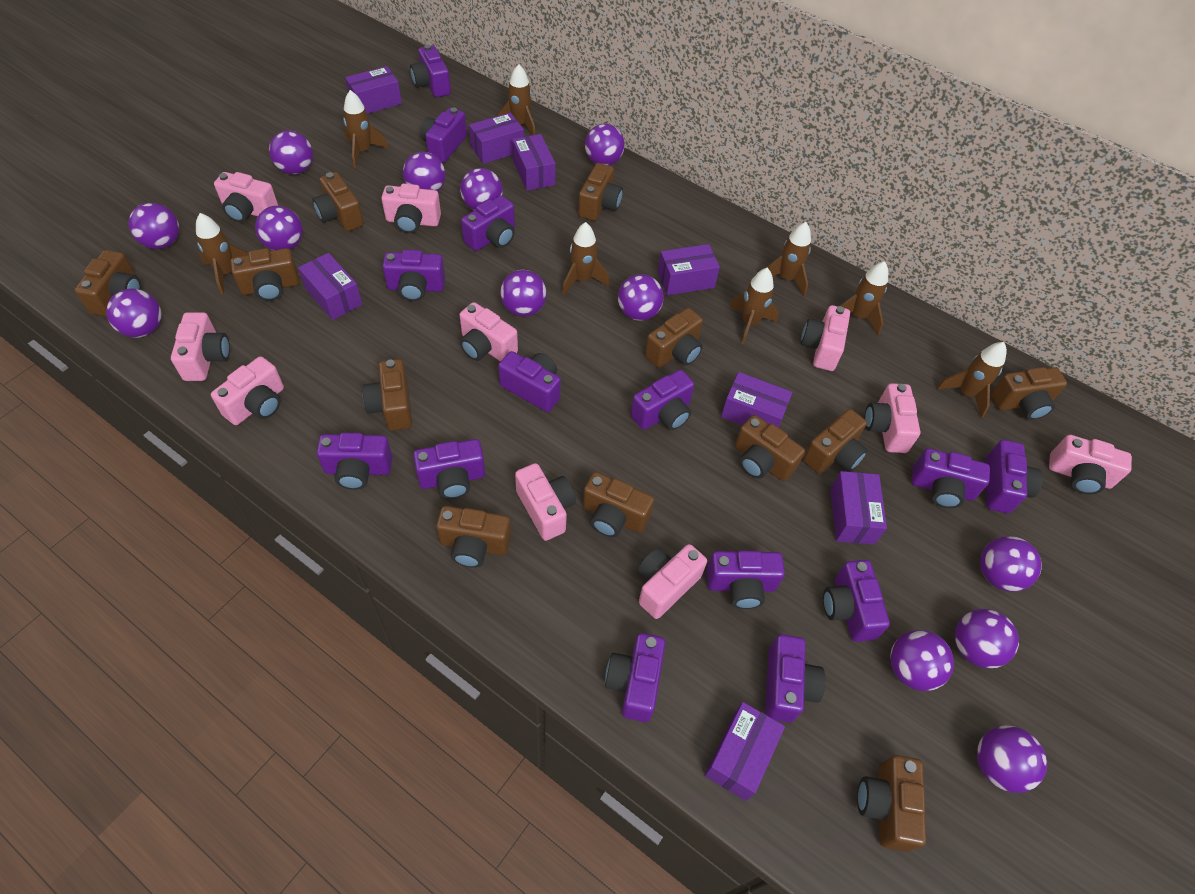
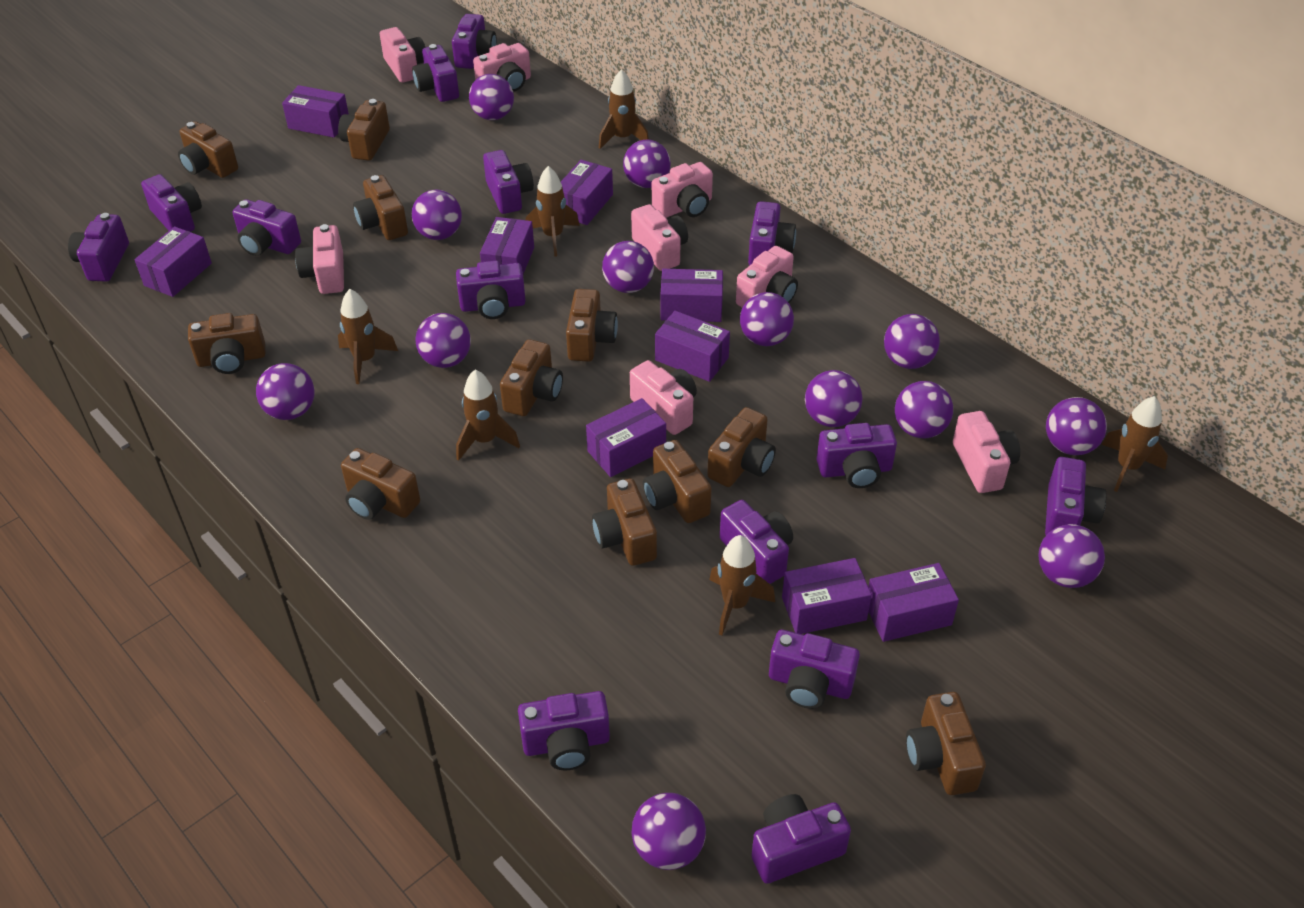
brown camera: [75,250,141,317] [231,248,300,301] [312,172,364,231] [362,359,412,431] [436,506,511,568] [578,163,623,221] [583,472,654,537] [645,308,703,368] [735,415,805,481] [803,409,868,474] [857,755,926,852] [991,367,1067,420] = 12 -> [178,121,238,178] [188,313,265,374] [338,99,390,161] [341,448,420,520] [353,175,408,240] [500,339,563,416] [566,289,618,362] [592,479,657,566] [643,440,712,523] [707,407,776,487] [906,692,986,795] = 11
brown rocket: [196,213,249,295] [343,90,389,168] [497,64,535,135] [562,222,610,295] [729,268,779,344] [766,222,811,296] [840,261,888,335] [937,342,1007,418] = 8 -> [338,289,398,384] [456,369,520,461] [526,166,580,257] [599,69,649,149] [709,535,775,636] [1102,396,1168,492] = 6
pink camera: [171,312,230,381] [211,356,284,425] [214,172,278,222] [381,184,441,233] [460,302,518,361] [515,463,576,541] [638,544,707,619] [801,305,850,371] [864,383,920,453] [1049,435,1132,494] = 10 -> [295,224,344,294] [380,27,426,83] [473,43,531,92] [630,360,697,435] [631,204,688,271] [652,162,713,218] [736,246,798,308] [953,411,1020,493] = 8
purple box: [298,253,362,320] [345,66,402,114] [469,112,524,164] [512,134,556,191] [658,244,720,295] [705,702,785,801] [721,372,793,428] [830,471,887,545] = 8 -> [134,226,212,297] [282,85,349,138] [480,217,534,274] [561,160,613,225] [586,398,666,477] [655,311,730,382] [660,269,723,322] [782,558,872,634] [868,563,959,642] = 9

